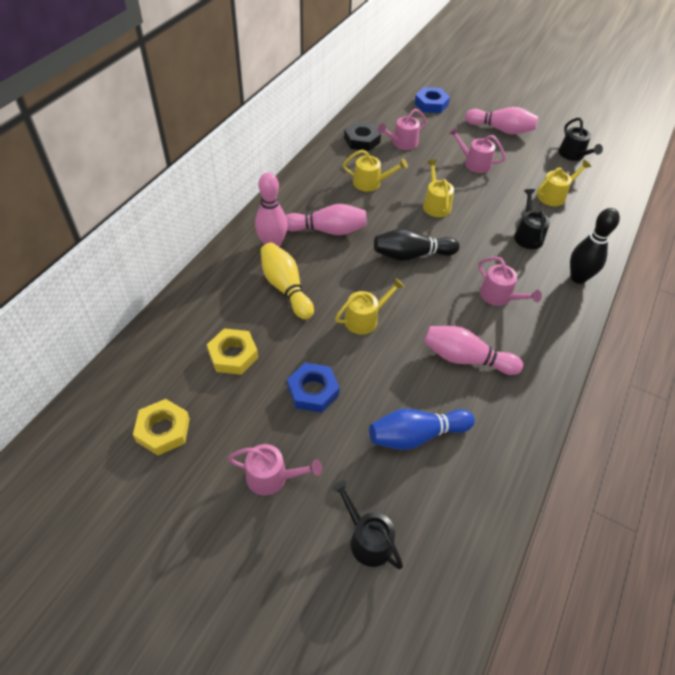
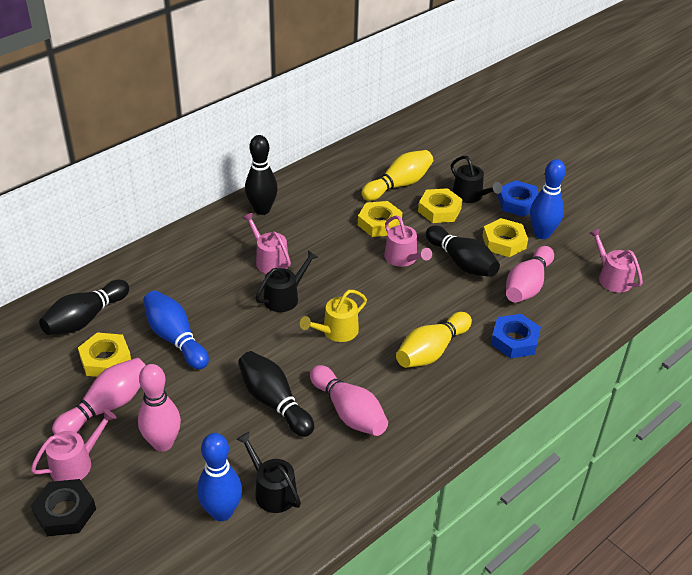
black bowling pin: [374,228,460,261] [570,208,620,284] = 2 -> [39,280,129,335] [238,351,314,437] [245,135,278,215] [426,226,500,277] = 4
blue bowling pin: [369,409,475,450] = 1 -> [143,291,209,369] [197,433,242,521] [530,159,566,239] = 3
yellow bowling pin: [261,243,314,319] = 1 -> [362,150,433,201] [396,312,472,368] = 2
yellow nut: [133,399,190,456] [207,328,258,375] = 2 -> [78,332,131,377] [358,201,403,237] [418,188,463,223] [483,218,528,257] = 4
yellow watering can: [335,278,405,334] [343,149,408,192] [423,160,454,217] [537,160,591,206] = 4 -> [300,290,367,342] = 1

